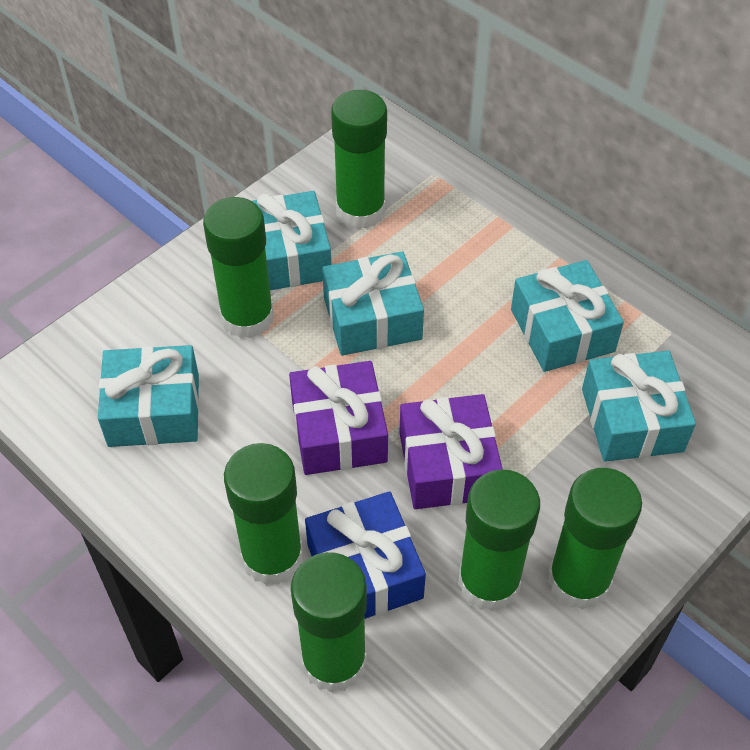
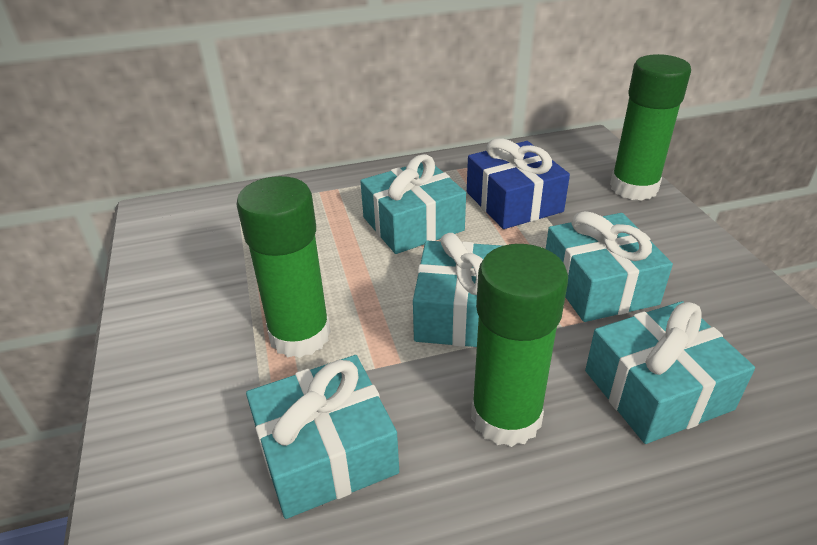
green glue stick: [203,197,274,338] [224,443,303,585] [291,552,367,693] [331,90,387,229] [458,469,540,612] [548,468,642,610] = 6 -> [236,176,331,358] [471,244,568,447] [610,54,691,201] = 3
purple gift: [289,361,388,475] [399,394,503,509] = 2 -> none = 0

